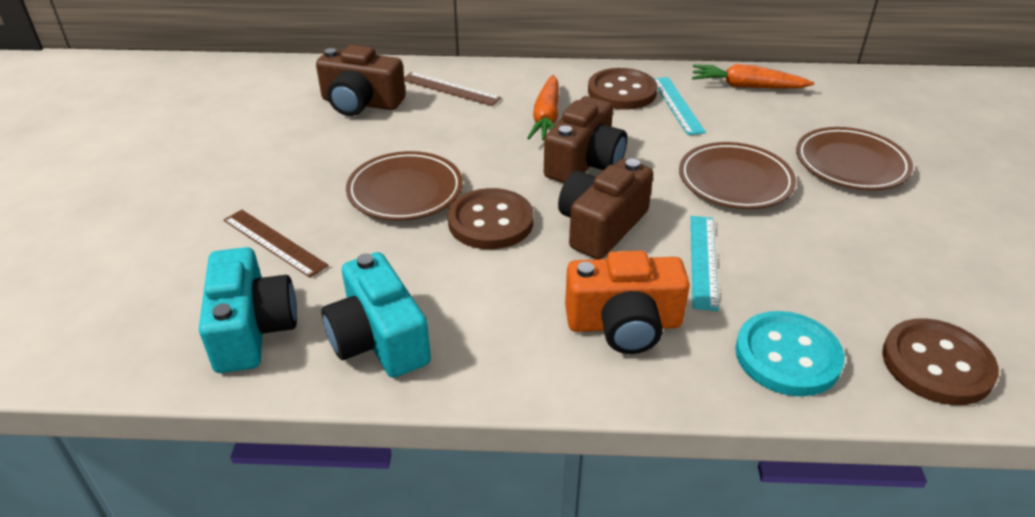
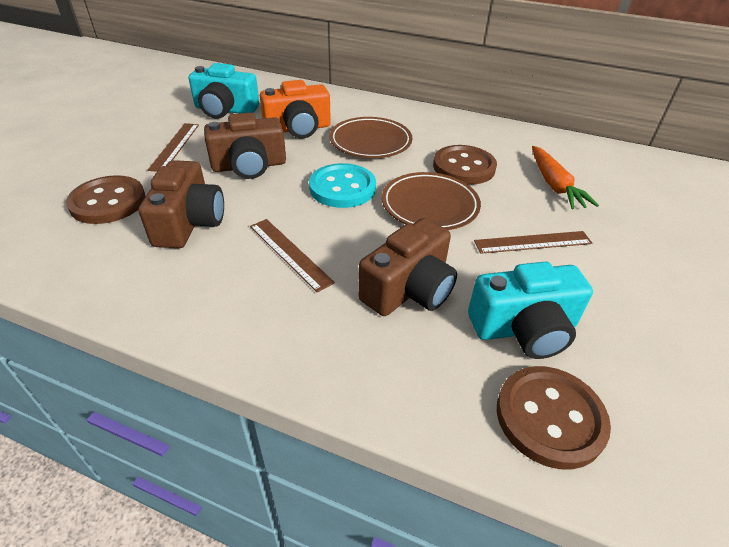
brown plate: [346,151,463,221] [679,142,796,209] [796,127,913,190] = 3 -> [329,117,412,158] [382,172,481,230] = 2
brown ruler: [224,210,329,278] [404,72,501,106] = 2 -> [148,123,199,172] [250,219,335,293] [474,231,592,254] = 3
orange carrot: [527,75,559,140] [692,64,814,89] = 2 -> [532,146,599,209] = 1
turquoise ruler: [654,77,706,135] [691,216,719,311] = 2 -> none = 0

